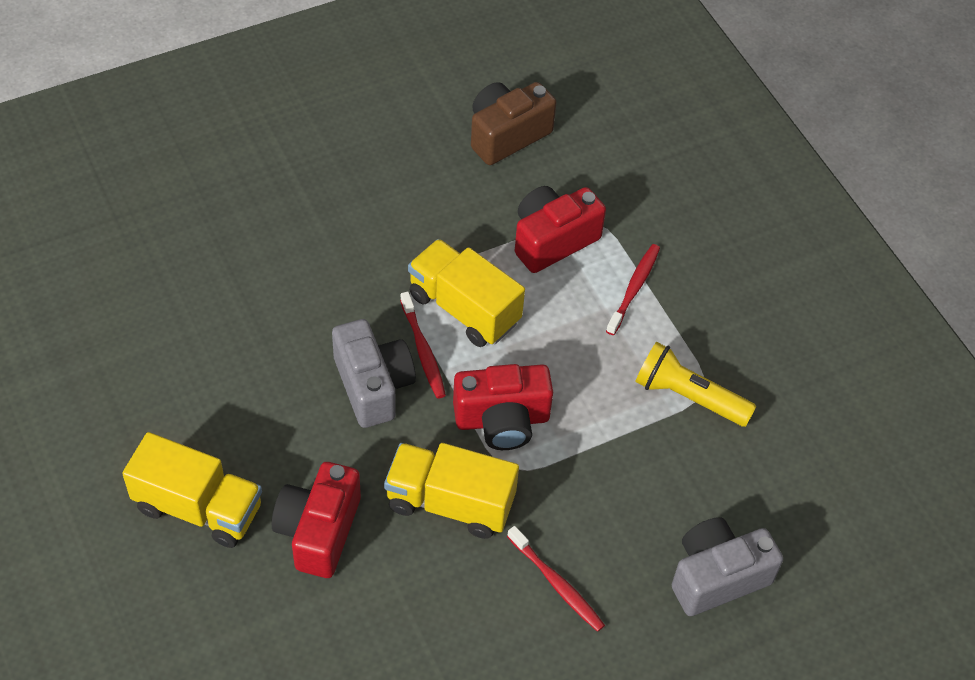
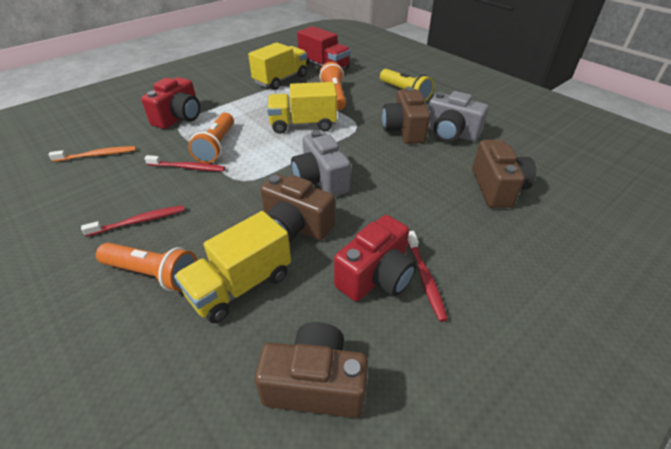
brown camera: [471,82,557,165] = 1 -> [255,322,368,418] [260,174,335,243] [382,87,430,144] [472,140,536,208] = 4
orange flashlight: none = 0 -> [96,243,197,291] [188,113,234,163] [320,62,346,110] = 3
orange toothbrush: none = 0 -> [49,146,136,162] = 1
red camera: [272,462,361,578] [453,364,553,450] [515,186,606,273] = 3 -> [141,77,200,129] [334,215,417,302] = 2
red truck: none = 0 -> [297,26,351,69] = 1

